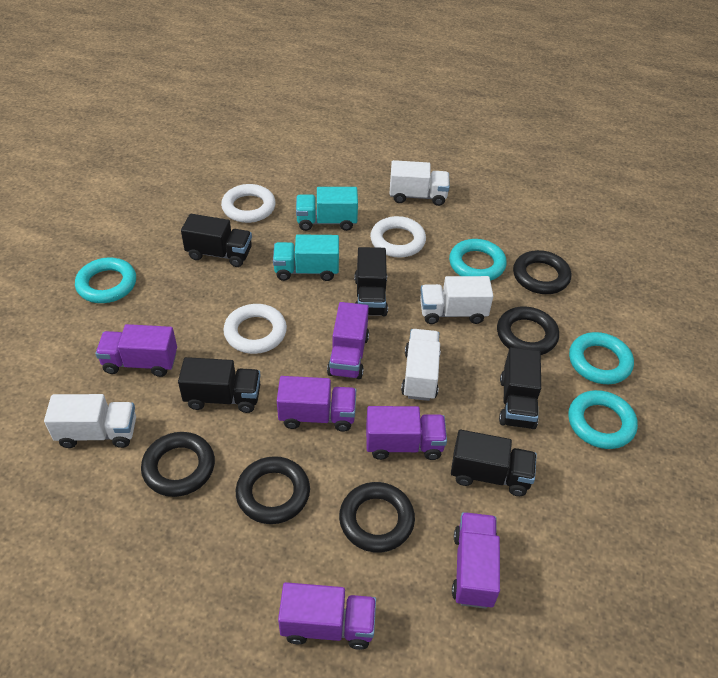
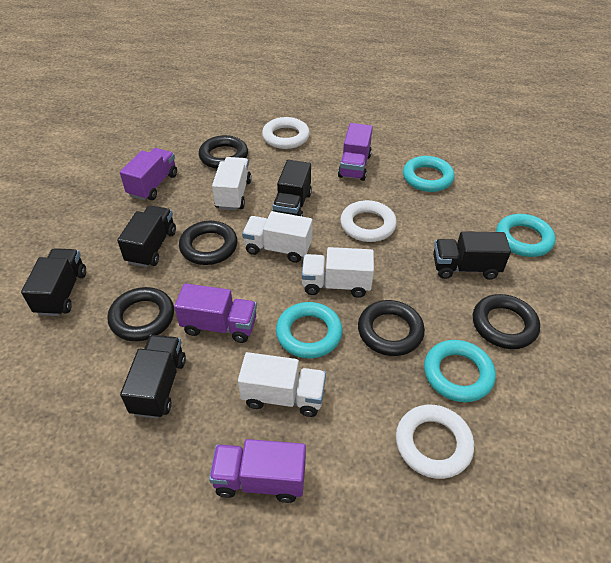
purple truck: [95,324,177,377] [277,376,356,432] [278,582,376,650] [327,302,369,379] [366,406,447,460] [452,512,500,609] = 6 -> [120,148,177,200] [174,283,257,343] [209,439,306,503] [338,123,373,181] = 4
turquoise truck: [273,234,339,281] [296,187,358,231] = 2 -> none = 0

